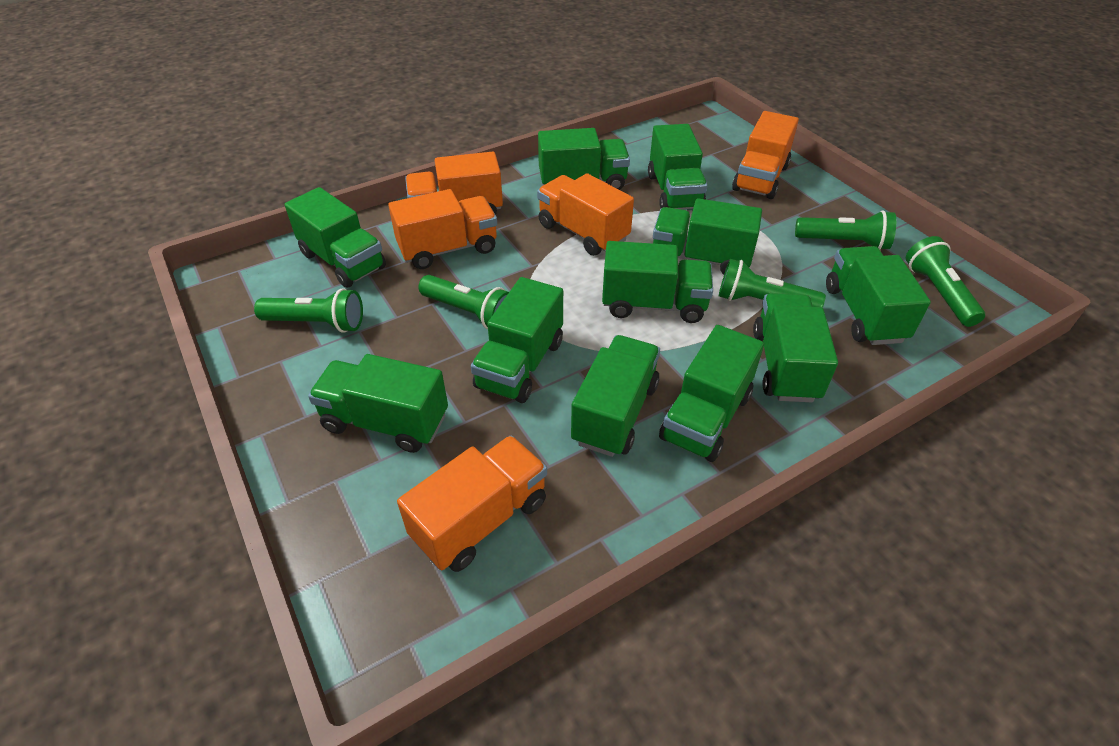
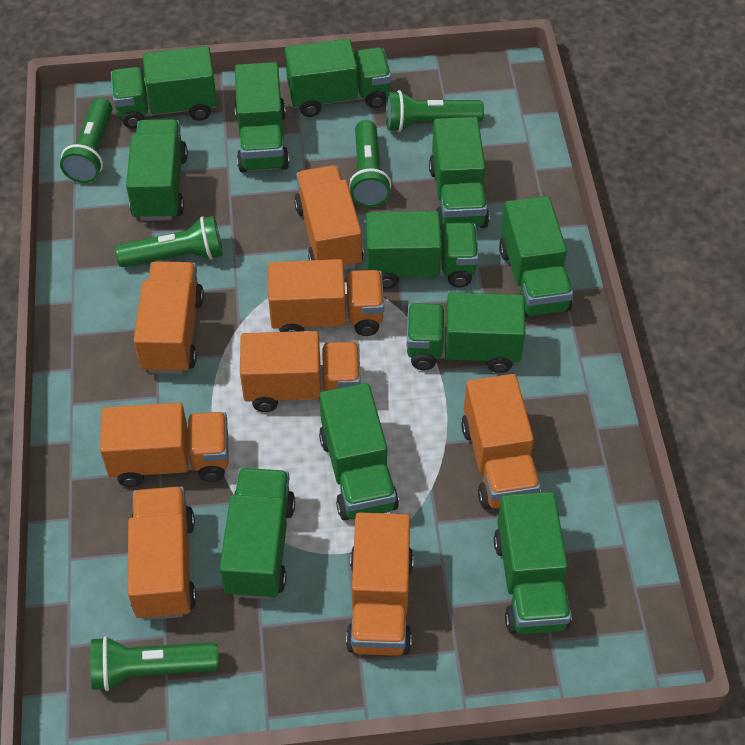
orange truck: [388,189,497,269] [397,435,547,572] [405,151,503,215] [537,173,634,256] [732,111,799,199] = 5 -> [100,403,229,487] [128,486,196,620] [133,261,204,374] [240,331,361,412] [268,259,384,336] [294,165,364,270] [346,512,414,656] [461,374,541,509] = 8

